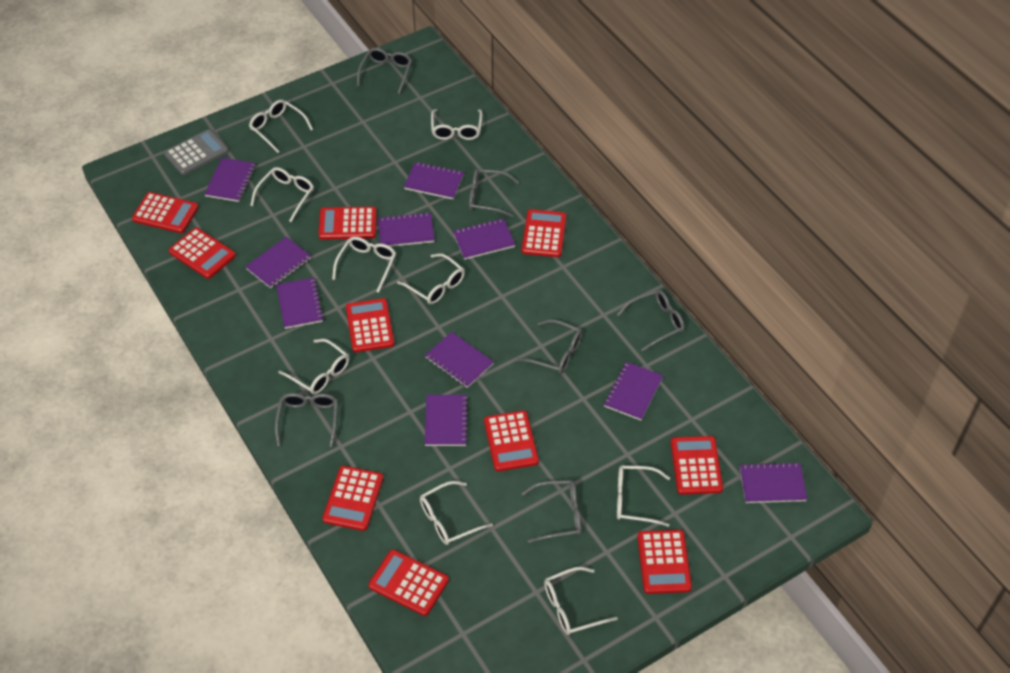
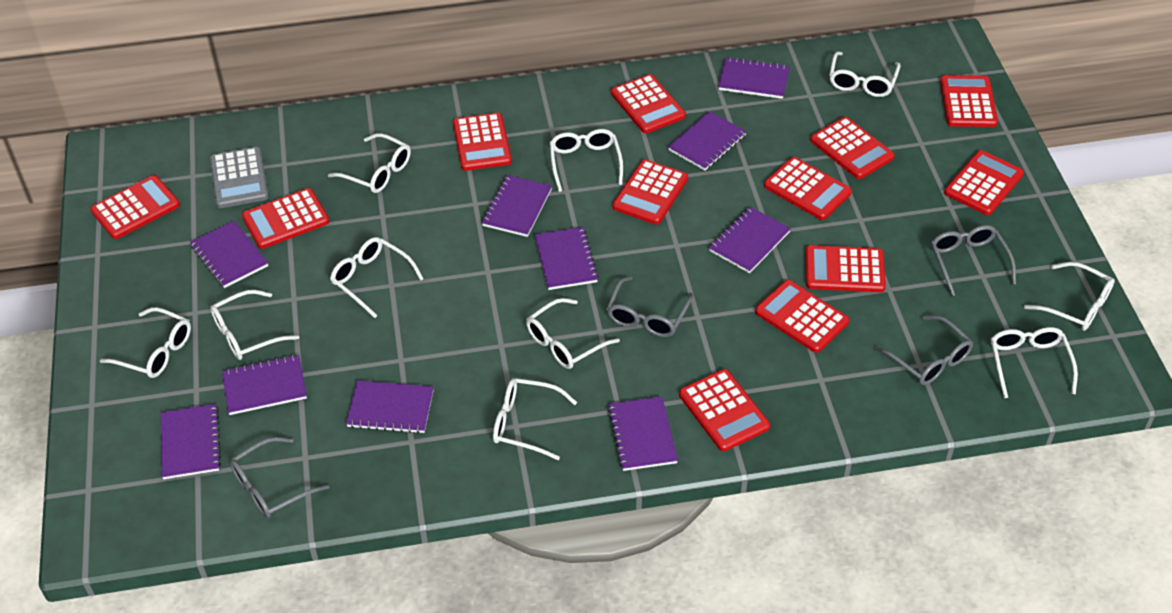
grey glasses: [275,393,337,447] [357,48,412,94] [469,169,519,217] [517,319,582,374] [521,480,581,543] [617,290,684,352] = 6 -> [230,437,329,518] [607,276,693,337] [874,315,974,385] [931,225,1016,296] = 4
red calculator: [132,192,199,233] [169,228,236,279] [318,207,377,240] [322,466,383,531] [346,298,394,352] [368,549,449,616] [484,410,539,471] [522,209,567,257] [637,530,692,594] [671,436,723,495] = 10 -> [90,175,180,239] [242,188,329,249] [453,113,512,171] [611,74,686,133] [613,159,688,225] [679,369,770,451] [755,280,849,353] [764,157,852,220] [805,245,886,292] [810,117,895,179] [940,75,998,127] [944,150,1024,215] = 12
white glasses: [249,100,313,153] [250,167,314,222] [279,339,349,395] [332,237,396,293] [397,253,465,304] [420,481,493,545] [431,109,483,140] [544,567,618,635] [617,466,670,527] = 9 -> [100,307,191,378] [210,290,299,360] [328,133,411,193] [330,237,424,318] [493,378,577,460] [526,298,620,369] [550,129,623,192] [829,52,900,97] [991,327,1078,398] [1024,262,1115,331] = 10

